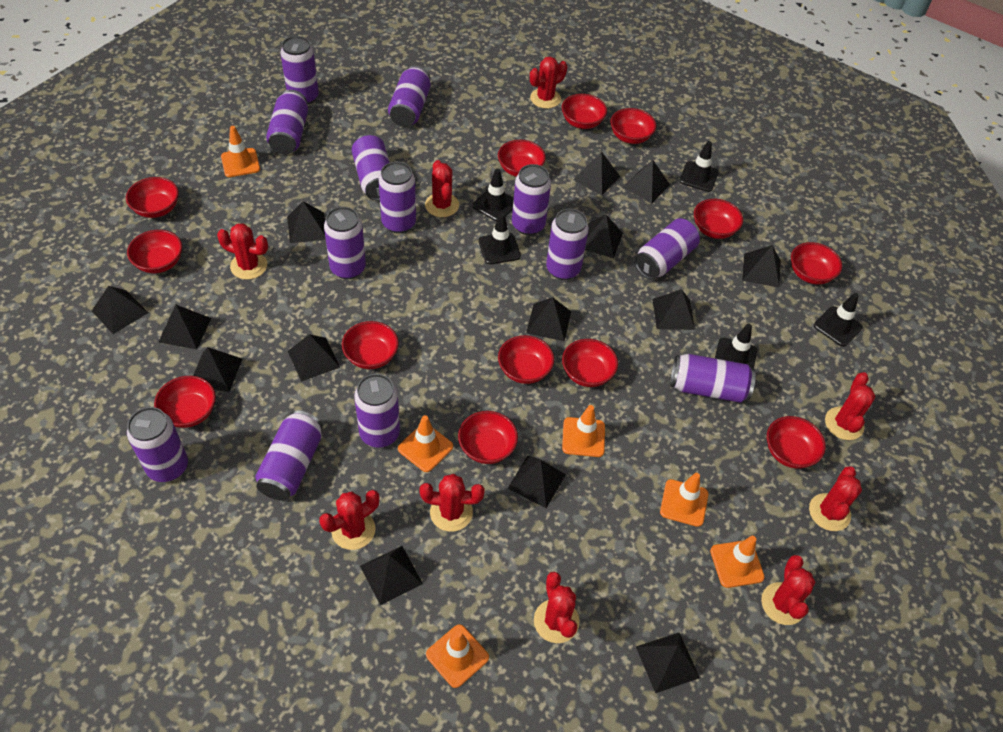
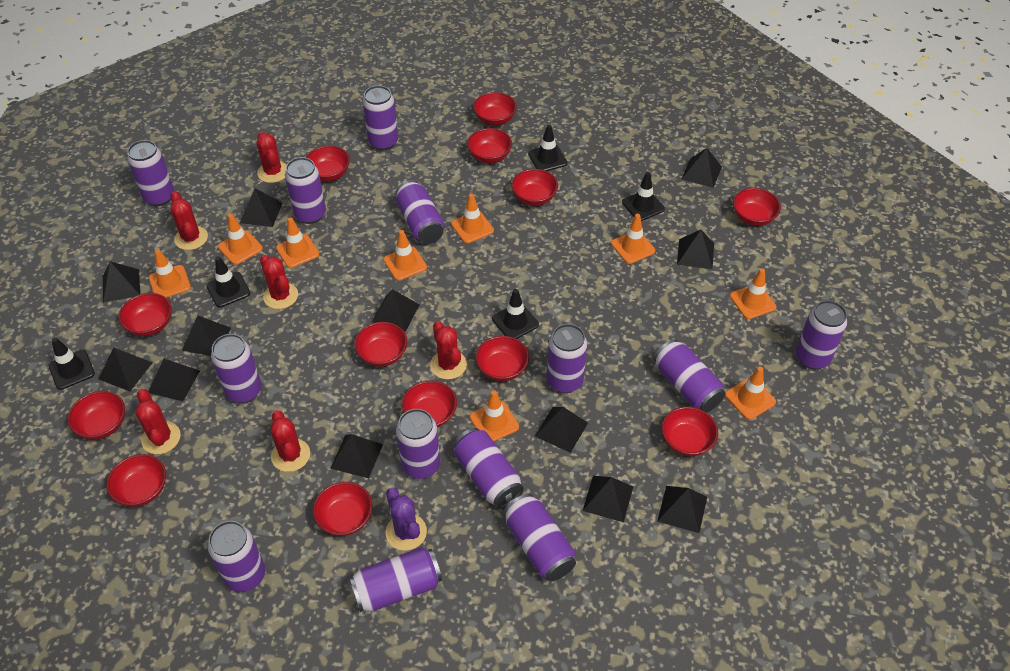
black pyramid: [92,286,148,334] [158,305,211,349] [193,347,242,392] [287,201,326,243] [288,334,340,382] [360,546,423,605] [507,456,566,508] [526,297,571,341] [573,151,620,195] [585,215,623,258] [623,160,670,204] [636,633,700,693] [653,289,695,330] [742,245,781,288] = 14 -> [98,348,153,391] [103,261,140,303] [148,359,200,401] [182,315,231,356] [240,188,282,227] [330,434,383,478] [372,289,419,332] [535,407,588,453] [583,476,633,522] [657,486,707,533] [677,230,714,269] [682,148,722,188] = 12
orange traffic cone: [221,126,260,177] [398,415,453,472] [426,624,489,688] [562,405,605,457] [660,473,708,527] [710,536,765,588] = 6 -> [149,249,191,298] [218,214,263,265] [276,217,319,268] [384,230,427,281] [451,193,494,243] [470,390,519,442] [611,214,655,264] [725,367,776,420] [730,268,776,319] = 9
purple cactus: none = 0 -> [386,488,427,551] = 1
red cactus: [217,223,268,280] [319,490,379,550] [419,474,485,532] [425,160,459,217] [530,57,567,109] [534,571,579,643] [761,555,815,625] [809,466,862,531] [825,372,875,440] = 9 -> [136,389,181,454] [170,191,208,250] [257,131,287,183] [260,255,298,309] [271,410,310,472] [430,321,467,379] = 6

